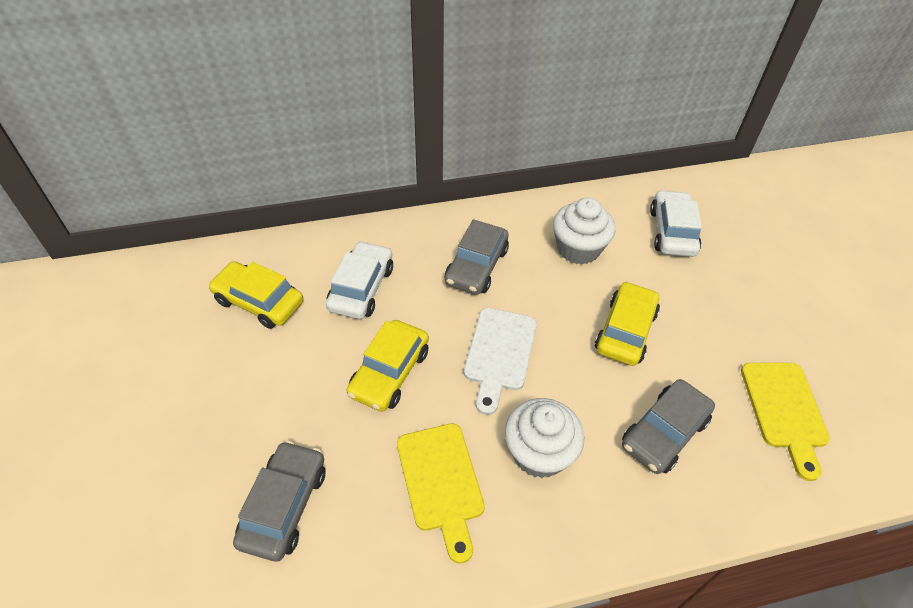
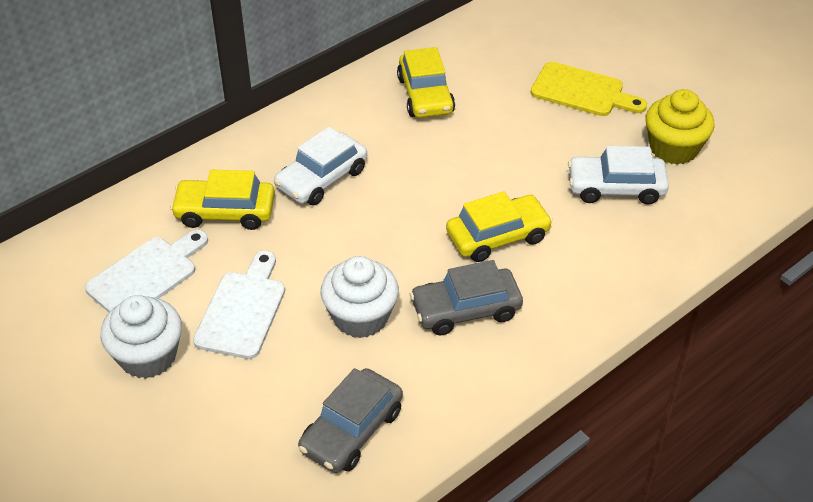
grey car: [233,441,325,561] [445,219,509,295] [622,379,715,474] = 3 -> [298,368,403,473] [410,260,523,336] = 2
white cutting board: [464,308,537,415] = 1 -> [85,230,208,312] [193,251,285,359] = 2
yellow cupcake: none = 0 -> [646,89,715,165] = 1
yellow cutting board: [397,423,485,563] [741,363,830,481] = 2 -> [531,62,647,116] = 1

